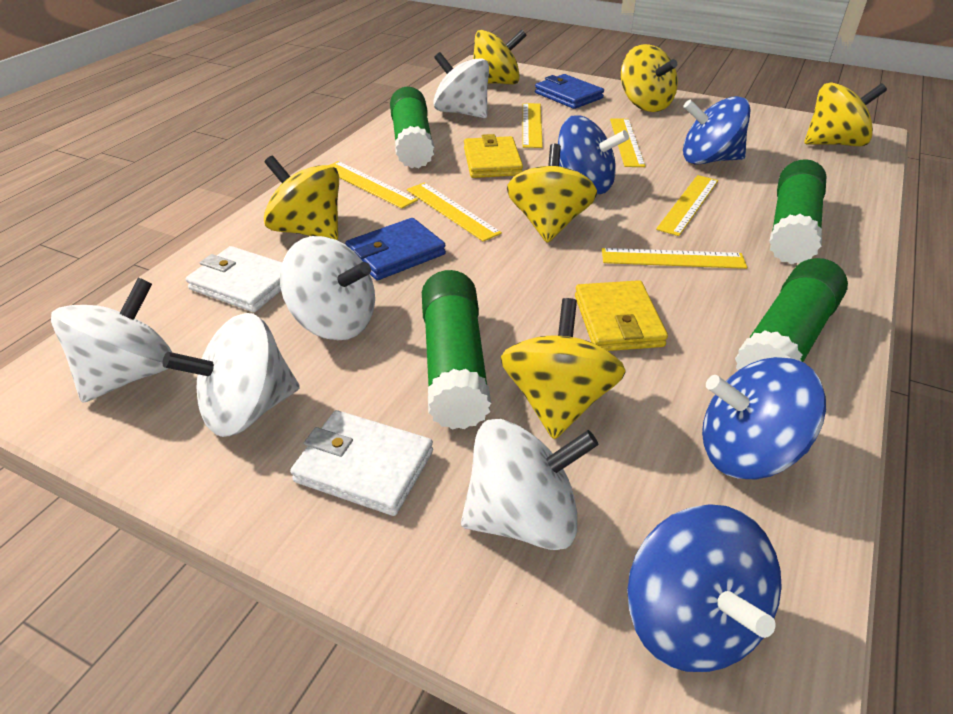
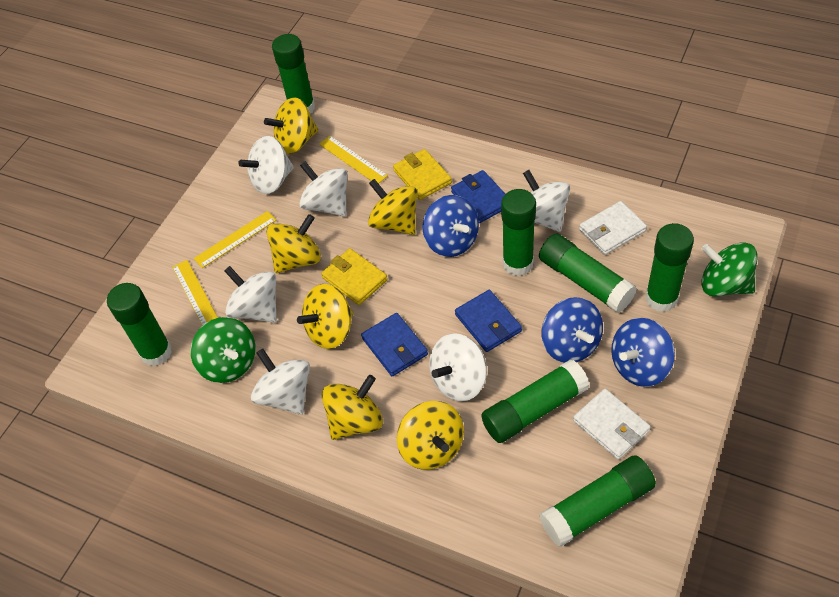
blue spinning top: [558,115,629,194] [627,504,782,672] [683,96,751,164] [702,357,826,480] = 4 -> [422,195,479,257] [542,297,603,363] [611,318,675,387] = 3
blue wallet: [345,218,446,280] [535,74,604,109] = 2 -> [361,313,428,376] [451,170,505,223] [455,290,522,352] = 3
green glue stick: [390,87,434,168] [422,270,491,430] [735,258,848,370] [769,159,827,264] = 4 -> [107,283,172,366] [272,34,315,114] [481,359,590,443] [501,189,536,276] [539,233,637,313] [539,456,656,547] [645,223,694,312] = 7
green spinning top: none = 0 -> [191,317,256,383] [701,242,758,297] = 2
white spinning top: [51,277,173,403] [163,313,300,437] [280,236,375,340] [433,52,489,118] [461,419,598,550] = 5 -> [224,266,277,323] [238,136,294,194] [251,349,310,415] [299,161,348,217] [429,333,487,401] [523,170,570,232] = 6
yellow ruler: [330,161,418,209] [407,183,502,242] [523,103,543,148] [602,248,747,269] [610,119,645,167] [656,175,718,236] = 6 -> [172,260,218,326] [194,211,276,268] [319,136,388,184] = 3

